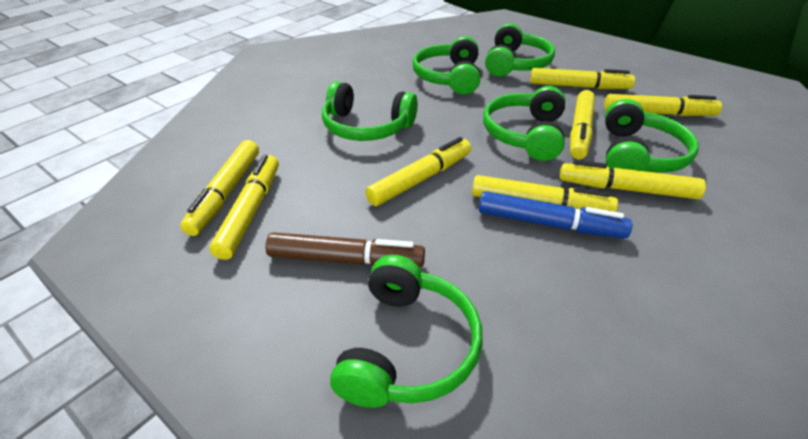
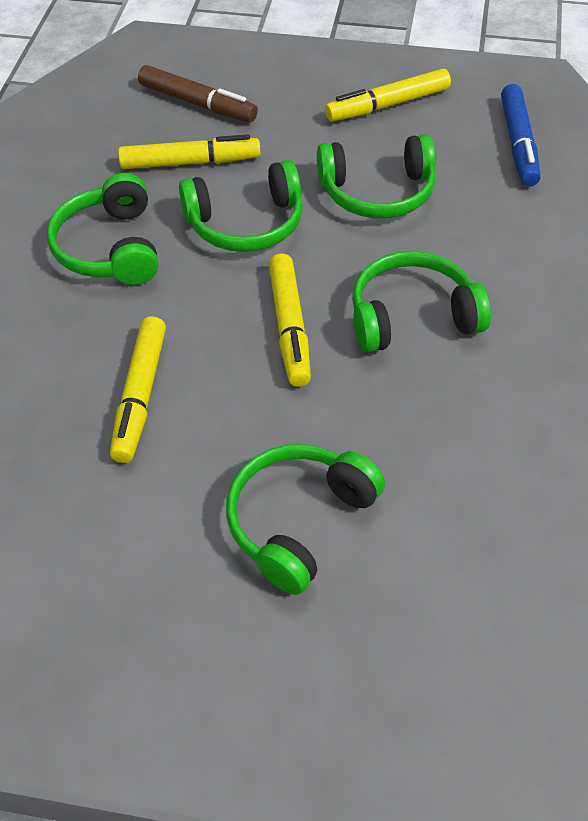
green headphones: [322,81,418,141] [330,255,483,408] [412,36,480,95] [483,86,565,161] [485,23,555,77] [605,99,699,173] = 6 -> [47,173,159,285] [179,160,303,252] [226,444,385,595] [317,134,436,218] [352,251,491,353] = 5
yellow marker: [180,140,259,236] [209,155,279,260] [365,137,471,206] [472,175,618,212] [530,68,635,89] [560,160,706,199] [570,90,595,159] [604,94,722,116] = 8 -> [110,316,166,463] [118,134,261,169] [269,253,311,387] [325,69,451,122] = 4

